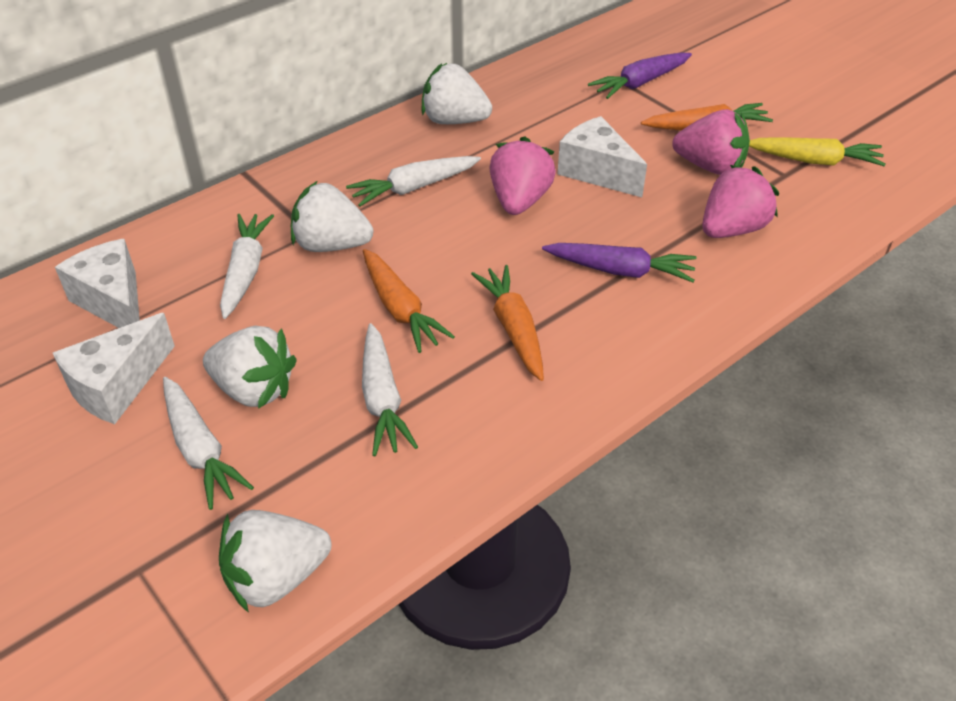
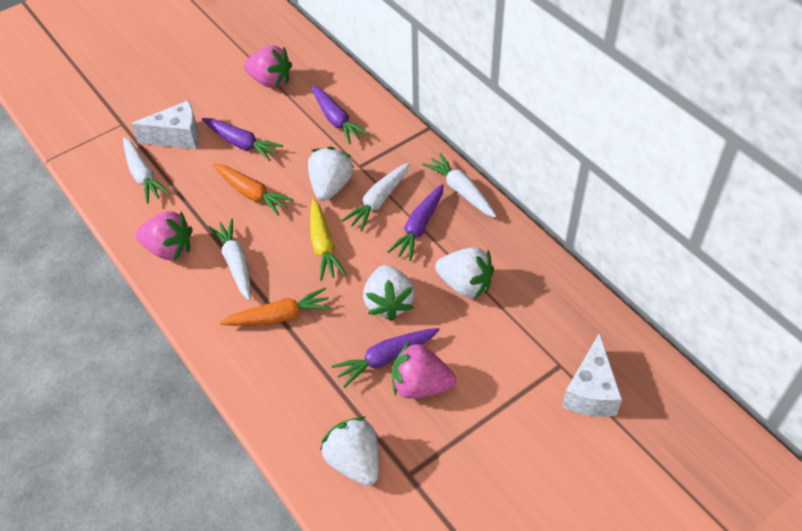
orange carrot: [363,249,455,353] [471,265,544,381] [641,103,773,130] = 3 -> [213,164,294,216] [220,288,332,326] = 2
purple carrot: [542,243,696,282] [588,52,692,99] = 2 -> [202,118,283,161] [312,85,369,144] [332,328,440,388] [387,184,443,261] = 4
white cheese: [53,313,175,424] [55,239,140,328] [557,116,647,197] = 3 -> [131,100,199,149] [562,333,622,417] = 2

